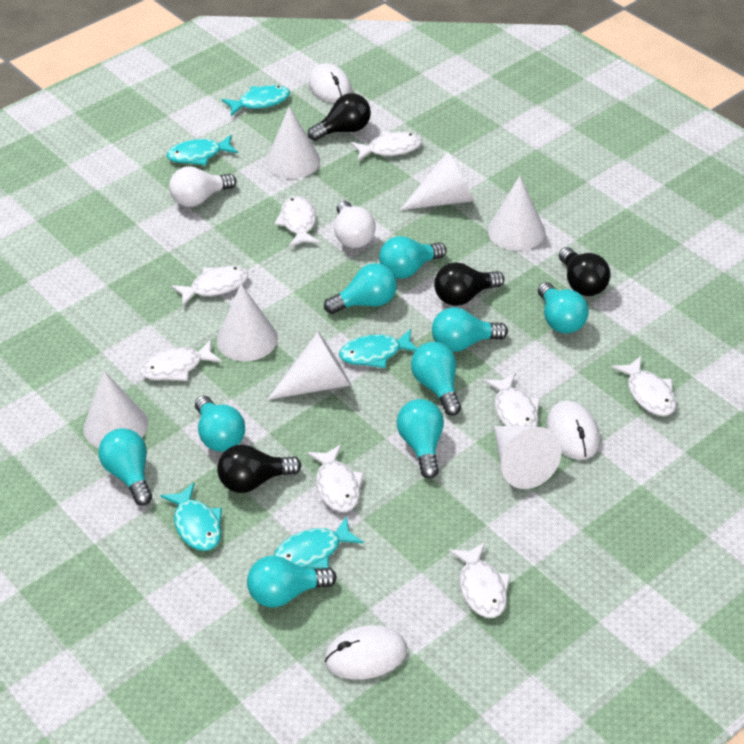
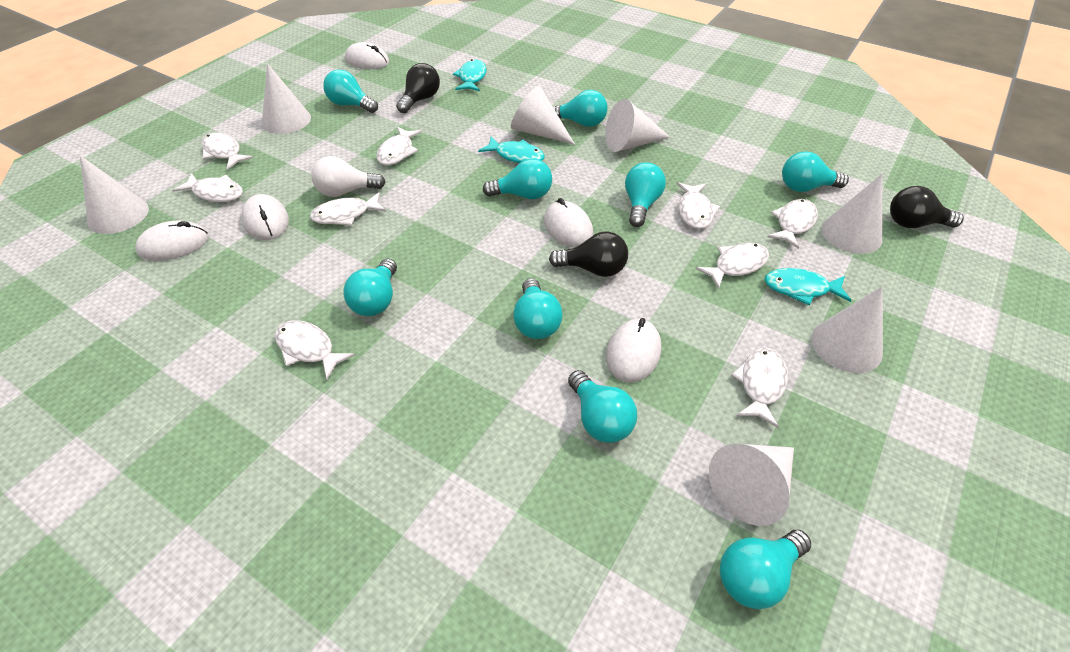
black light bulb: [217,445,301,493] [308,93,371,141] [434,262,505,306] [559,247,611,296] = 4 -> [396,63,440,113] [549,231,628,277] [890,186,964,228] = 3
turquoise fish: [160,482,222,551] [167,135,238,165] [222,85,290,116] [274,516,364,569] [339,329,417,368] = 5 -> [453,59,487,91] [478,137,545,163] [765,268,851,306] = 3
white fish: [140,339,222,381] [171,266,248,307] [274,196,320,247] [307,444,364,512] [351,131,422,161] [449,542,510,618] [483,372,540,427] [611,356,676,416] = 8 -> [172,173,243,202] [202,132,253,170] [275,320,355,379] [310,192,387,226] [376,127,422,165] [677,182,720,229] [695,243,769,289] [731,348,788,428] [767,199,818,249] = 9
white light bulb: [169,166,237,207] [334,201,376,248] = 2 -> [311,156,386,197] = 1
white mouse: [309,63,352,103] [325,625,407,680] [546,401,600,460] = 3 -> [135,220,209,261] [241,194,289,240] [345,42,389,69] [544,198,593,248] [606,318,661,383] = 5

